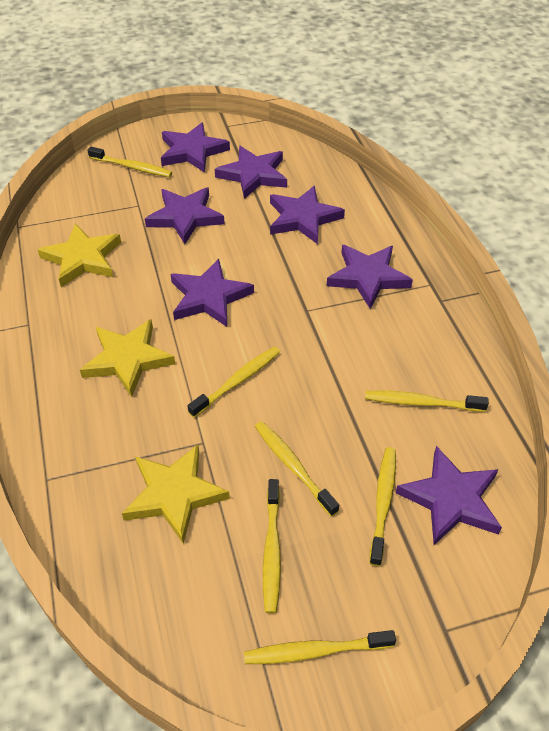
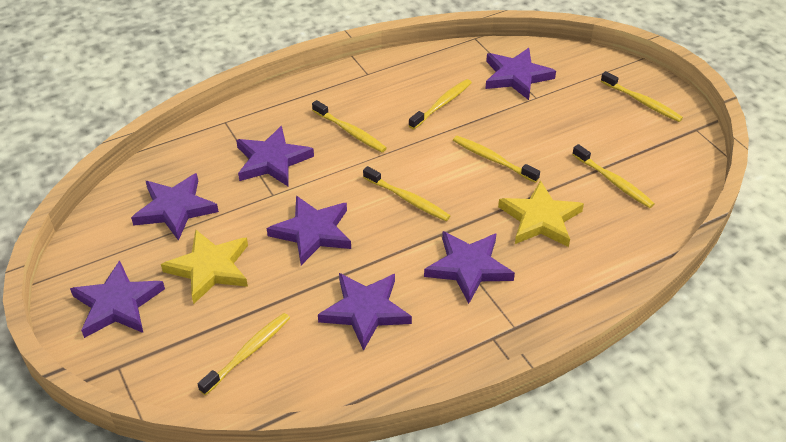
yellow star: [38,224,121,287] [80,319,175,397] [122,445,230,544] = 3 -> [161,230,248,304] [498,180,584,247] = 2

